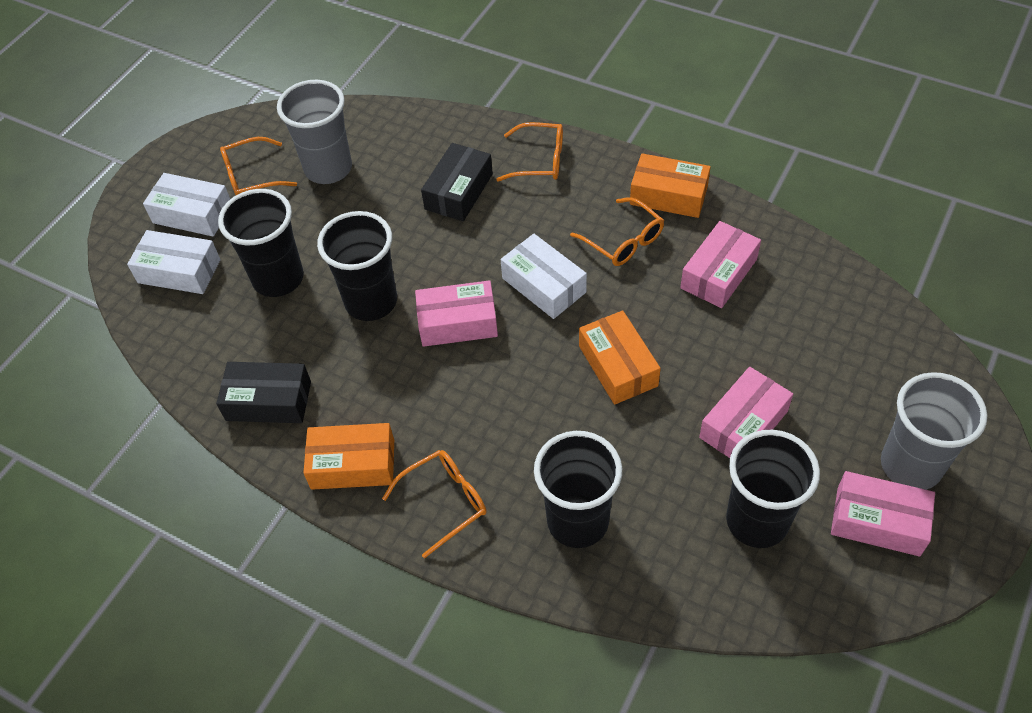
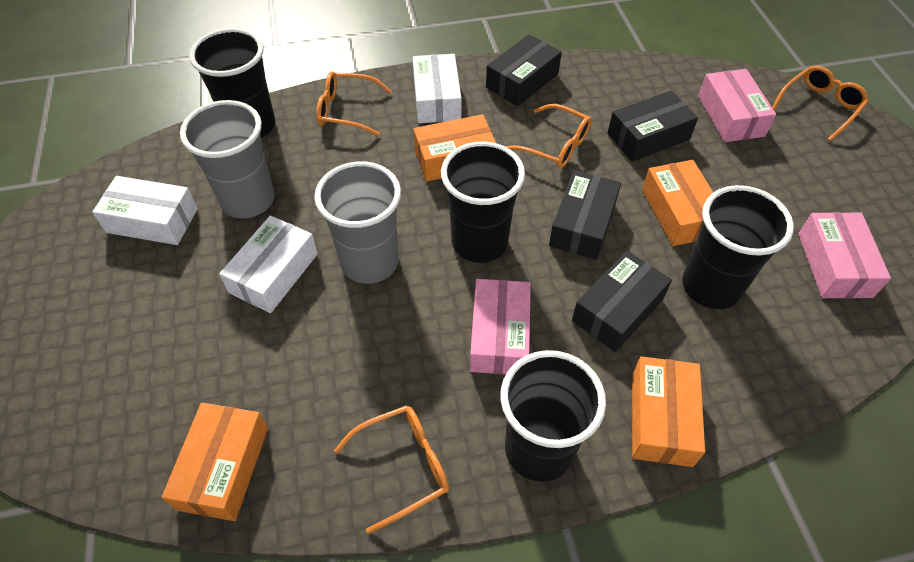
black box: [216,362,311,423] [421,143,493,221] = 2 -> [486,34,562,106] [549,170,621,260] [572,251,672,352] [607,91,698,162] = 4
orange box: [303,423,394,490] [579,310,661,405] [630,153,711,218] = 3 -> [162,403,268,521] [413,114,496,182] [632,356,705,467] [642,160,713,246] = 4
pink box: [415,280,498,347] [680,221,761,308] [699,367,793,458] [831,471,935,557] = 4 -> [470,279,531,374] [698,69,776,142] [798,212,891,299] = 3

